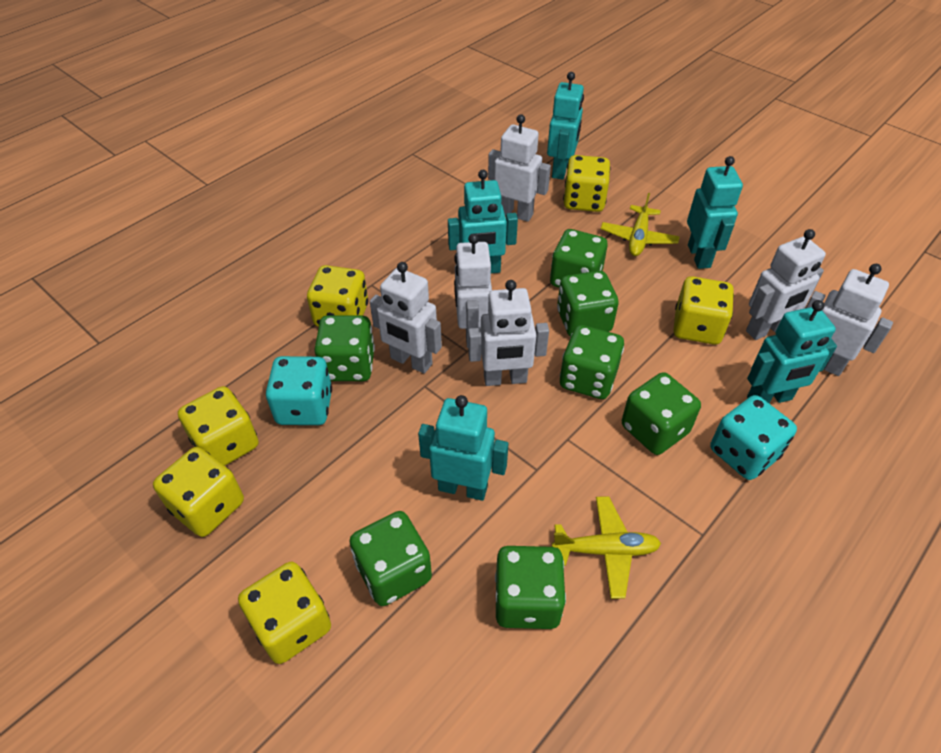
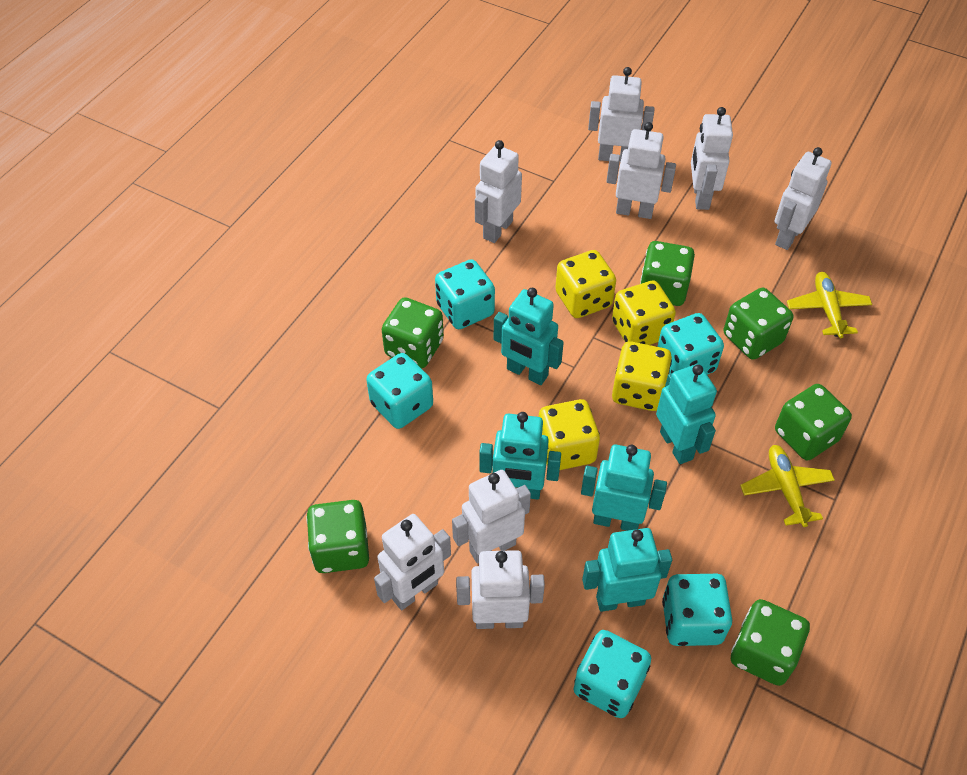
green dice: [314,315,375,381] [350,511,432,606] [495,546,566,629] [550,229,608,288] [557,271,619,337] [560,325,624,399] [622,372,701,455] = 7 -> [306,500,369,573] [381,297,444,368] [640,241,695,306] [723,287,793,360] [731,599,810,686] [775,384,852,460] = 6
turquoise dice: [266,356,332,425] [710,395,797,480] = 2 -> [366,353,433,429] [435,259,495,329] [573,630,651,718] [657,313,724,375] [662,574,732,646] = 5
white robot: [370,262,442,374] [454,233,492,348] [468,280,549,386] [488,114,551,222] [746,229,826,340] [806,264,893,376] = 6 -> [374,514,451,610] [452,470,531,563] [456,550,545,629] [475,140,522,243] [588,67,655,162] [606,122,676,219] [691,107,733,210] [775,147,831,250] = 8
yellow dice: [153,447,244,537] [178,386,259,466] [238,562,331,664] [307,265,368,327] [563,155,611,212] [673,276,734,345] = 6 -> [539,399,600,470] [555,250,616,318] [612,280,676,345] [612,341,672,411] = 4

